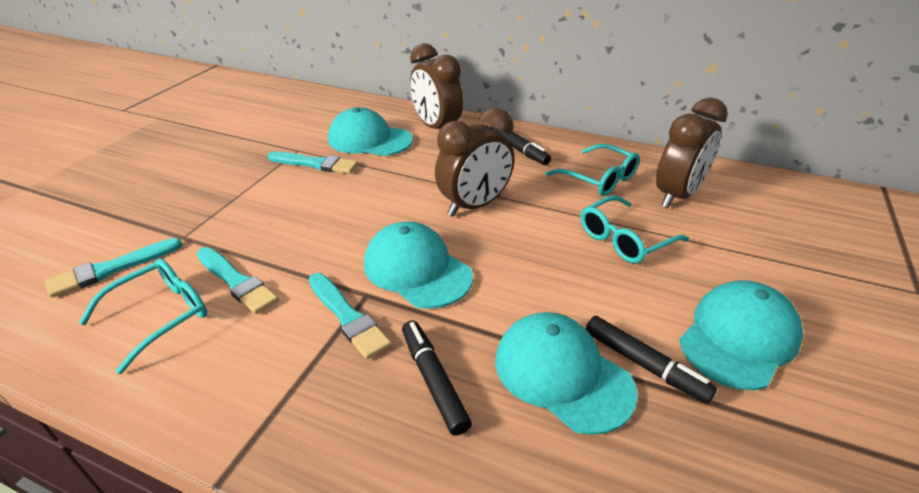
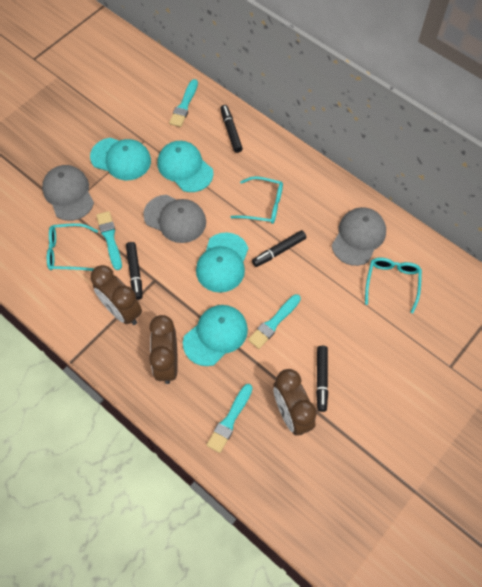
black marker: [402,320,472,436] [490,126,551,165] [586,316,717,404] = 3 -> [126,242,143,300] [220,105,243,153] [252,230,307,267] [316,346,328,412] = 4
grey cap: none = 0 -> [42,165,94,221] [143,195,206,243] [332,207,386,266] = 3

